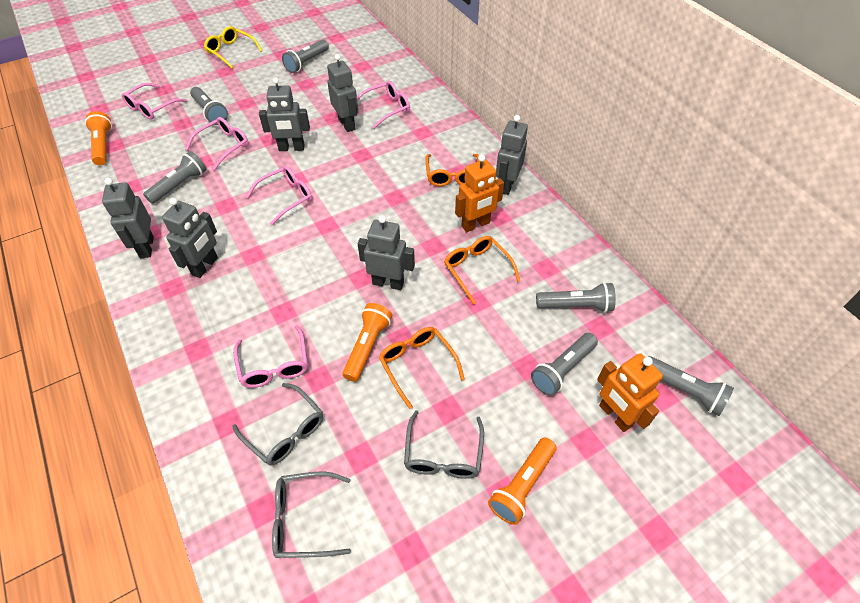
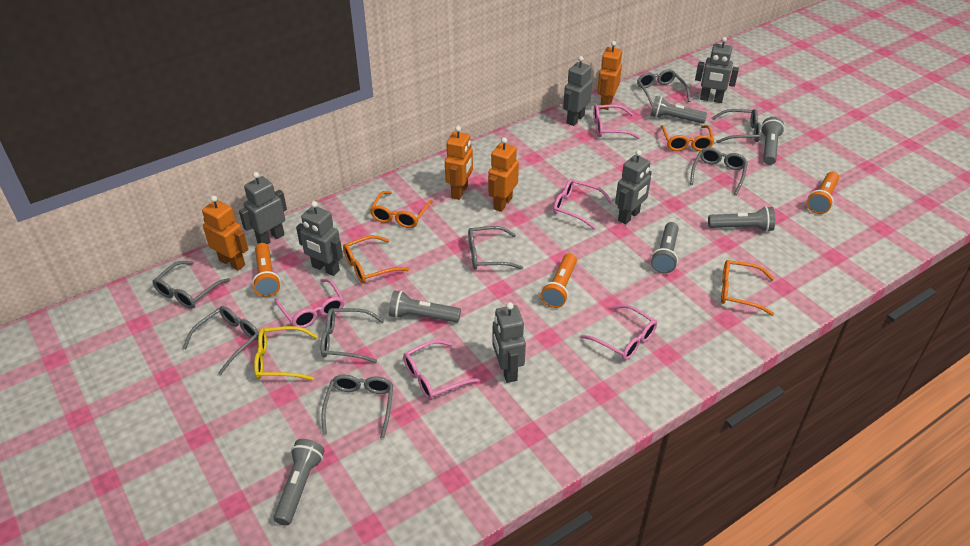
grey glasses: [232,383,323,465] [272,471,351,558] [404,410,484,479] = 3 -> [152,261,230,309] [183,306,259,375] [321,308,384,363] [321,375,394,438] [468,226,523,270] [637,69,690,108] [690,147,748,195] [712,109,761,143] = 8
orange glasses: [379,327,465,409] [426,154,479,186] [444,236,520,305] = 3 -> [343,235,409,283] [370,191,433,228] [661,125,714,151] [721,260,774,316] = 4
orange robot: [455,155,504,232] [597,353,663,432] = 2 -> [202,195,248,271] [445,126,473,200] [488,137,519,212] [597,41,622,110] = 4

